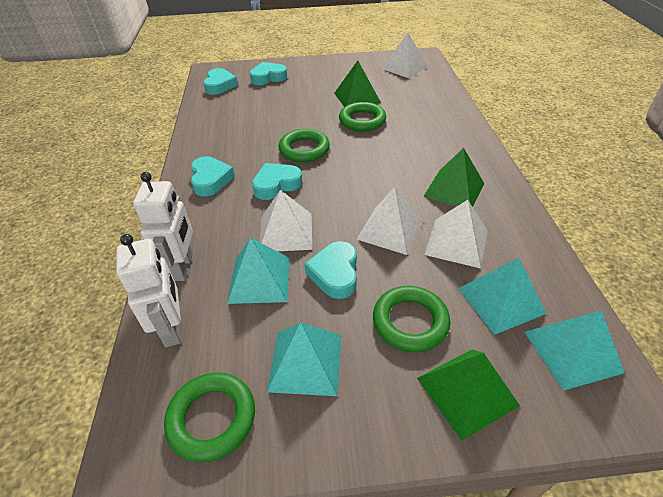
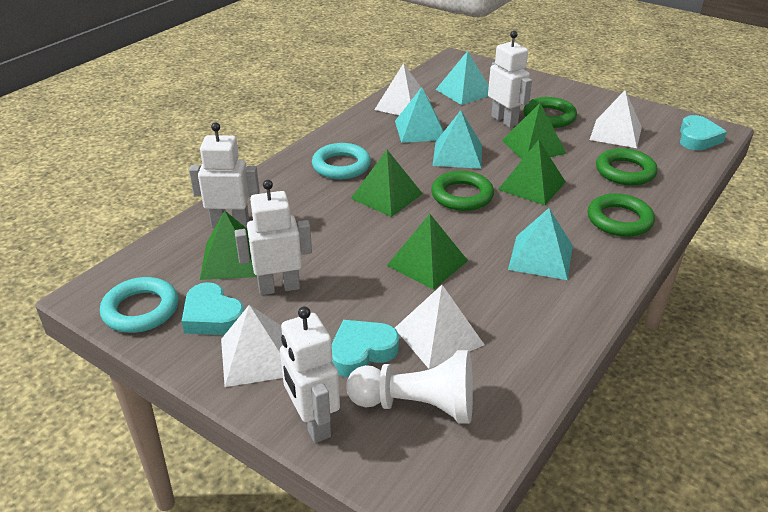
green pyramid: [334,61,381,107] [417,349,520,441] [423,148,484,207] = 3 -> [200,210,257,280] [351,150,423,217] [387,214,468,290] [498,140,566,205] [502,103,567,159] = 5
turquoise heart: [191,156,235,196] [203,68,238,95] [250,62,287,85] [252,163,303,200] [304,241,357,299] = 5 -> [182,282,244,335] [332,320,399,377] [680,115,727,150] = 3
turquoise ring: none = 0 -> [100,277,178,333] [312,143,371,179] = 2
white pawn: none = 0 -> [346,350,473,424] = 1
white robot: [116,234,181,348] [133,172,193,281] = 2 -> [189,122,260,228] [235,180,312,295] [280,306,340,443] [488,31,532,128] = 4

